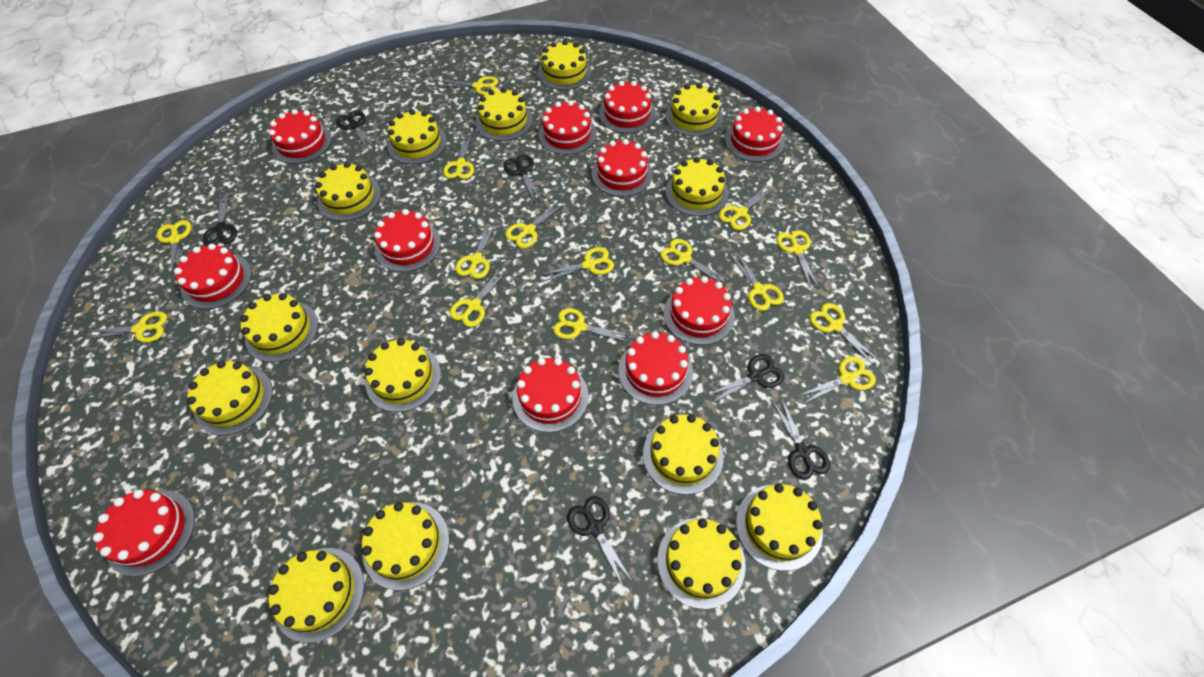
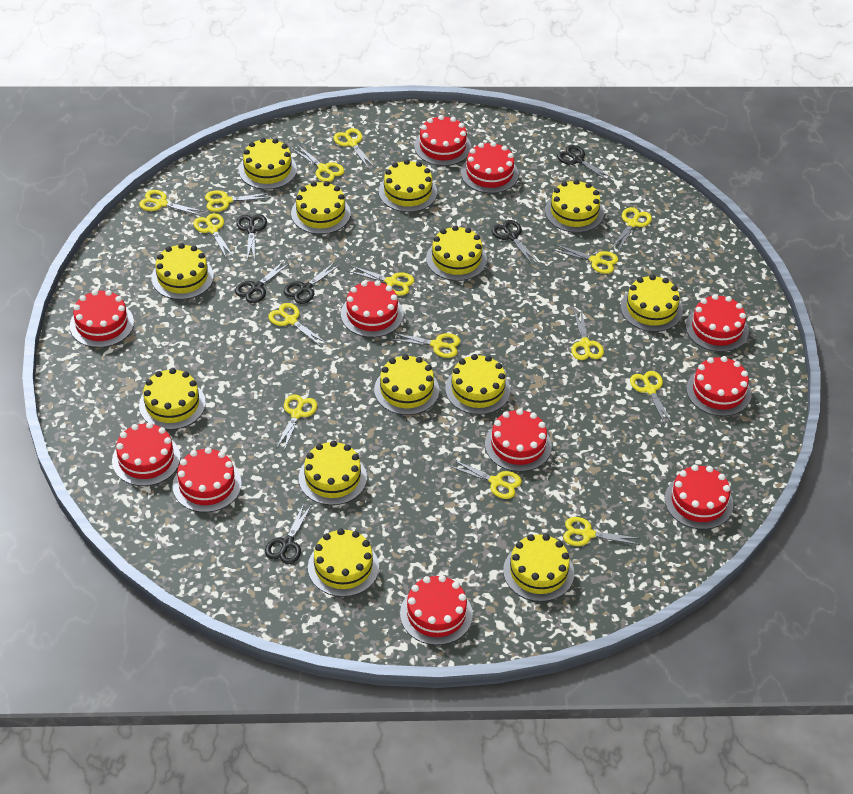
yellow cake: [187,361,273,436] [240,293,318,362] [268,548,364,643] [315,162,381,221] [362,502,449,591] [364,338,441,412] [388,109,447,164] [475,87,533,141] [538,40,592,90] [643,414,724,495] [657,518,746,609] [666,83,723,137] [666,157,728,216] [736,483,823,571] = 14 -> [139,368,206,430] [152,243,214,300] [239,138,297,189] [291,181,351,234] [299,441,367,505] [308,528,379,597] [374,354,439,415] [379,159,437,212] [426,225,487,281] [445,354,510,415] [503,534,574,602] [545,179,604,233] [621,275,683,332] = 13

